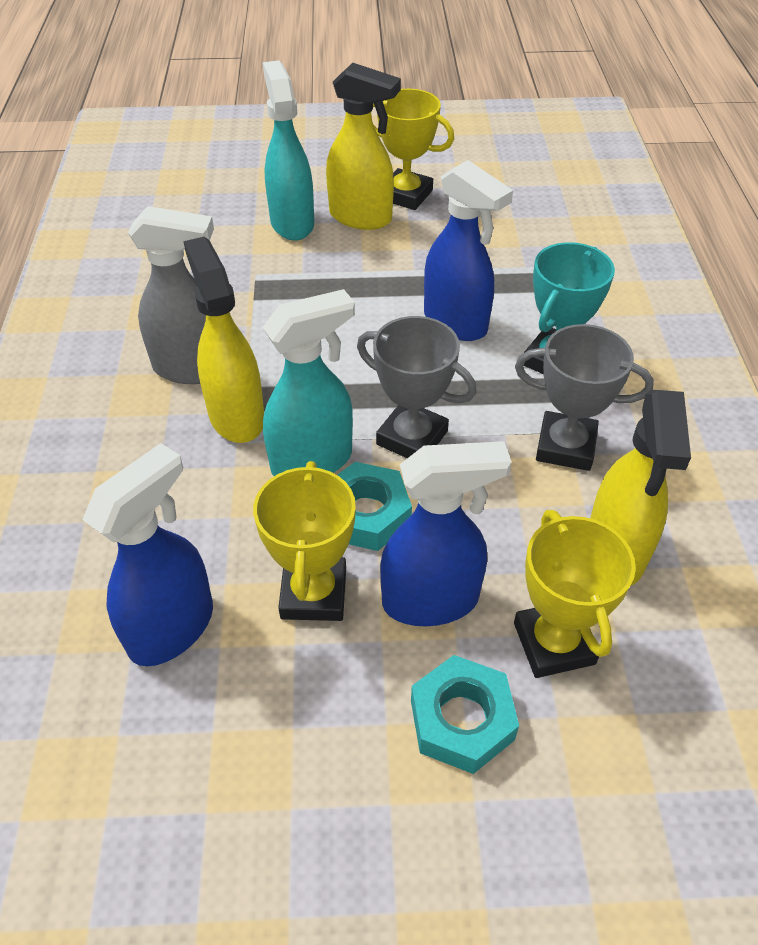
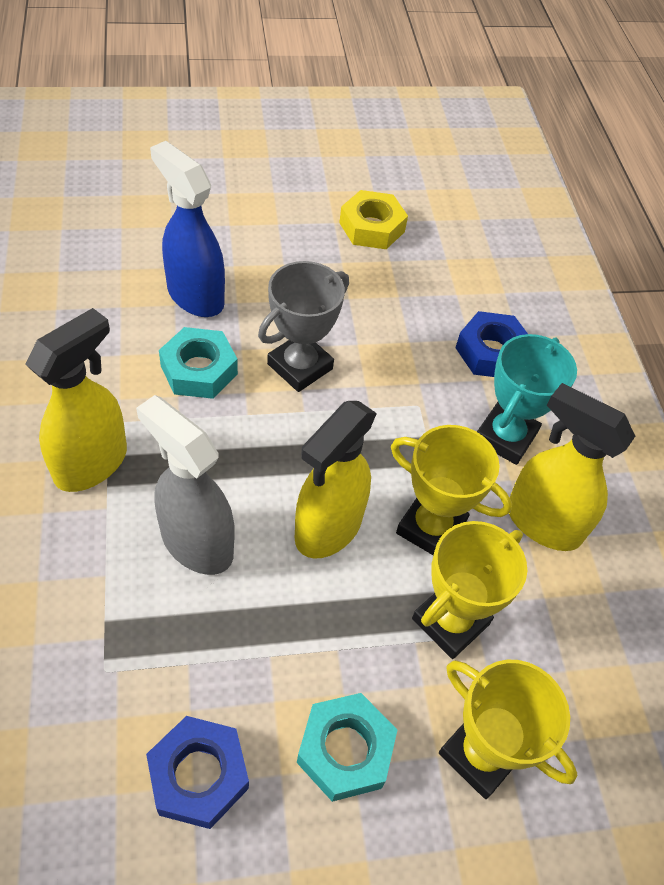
blue nut: none = 0 -> [146,716,249,829] [455,311,528,377] = 2
blue spray bottle: [82,443,213,666] [380,441,511,626] [424,160,513,341] = 3 -> [150,141,225,317] = 1
grey trophy: [357,316,477,458] [515,324,654,471] = 2 -> [258,261,349,392] = 1
turquoise spray bottle: [263,60,314,241] [263,289,355,476] = 2 -> none = 0
yellow nut: none = 0 -> [339,190,408,249] = 1

